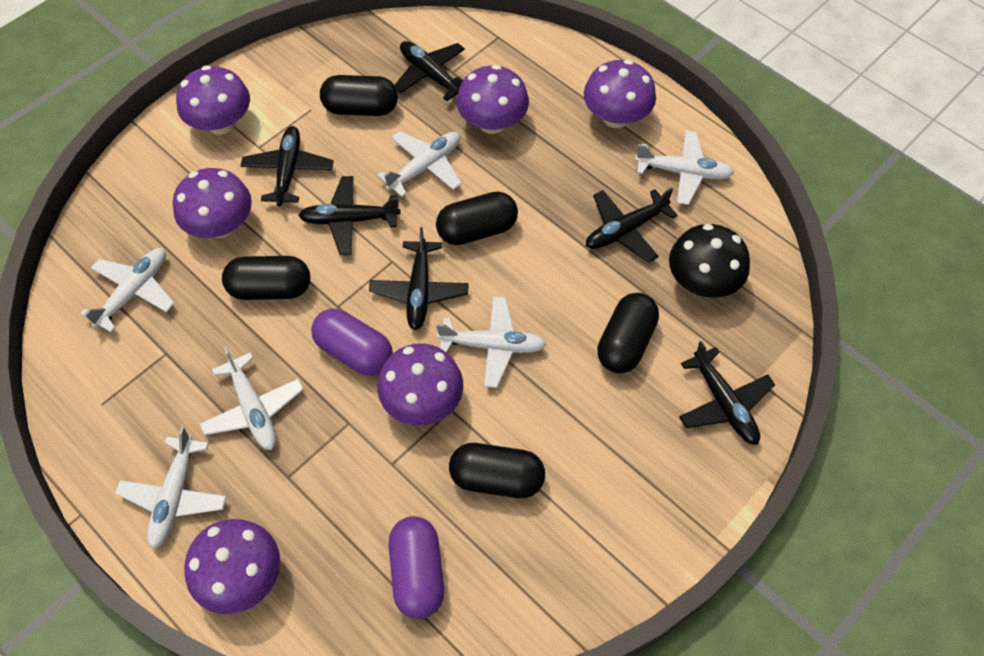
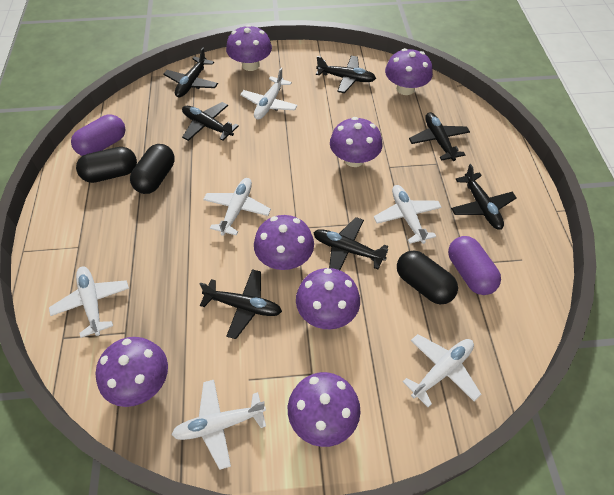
black capsule: [222,256,310,300] [320,75,398,116] [436,191,518,245] [449,443,545,498] [597,293,659,373] = 5 -> [76,147,137,183] [130,144,175,194] [397,250,458,305] = 3
black mushroom: [669,224,750,298] = 1 -> none = 0
black plane: [241,126,334,206] [298,176,401,255] [369,227,469,330] [395,41,465,101] [586,188,678,262] [679,341,775,445] = 6 -> [163,48,218,97] [182,102,239,141] [200,269,282,339] [313,217,389,270] [316,56,376,93] [409,112,470,161] [451,164,517,230] = 7
purple mushroom: [173,168,252,238] [176,65,250,135] [184,519,280,614] [377,343,463,425] [456,65,529,134] [584,60,656,128] = 6 -> [96,337,168,407] [226,25,272,71] [254,215,314,270] [288,372,360,447] [296,268,360,329] [330,117,383,167] [385,48,433,95] = 7

